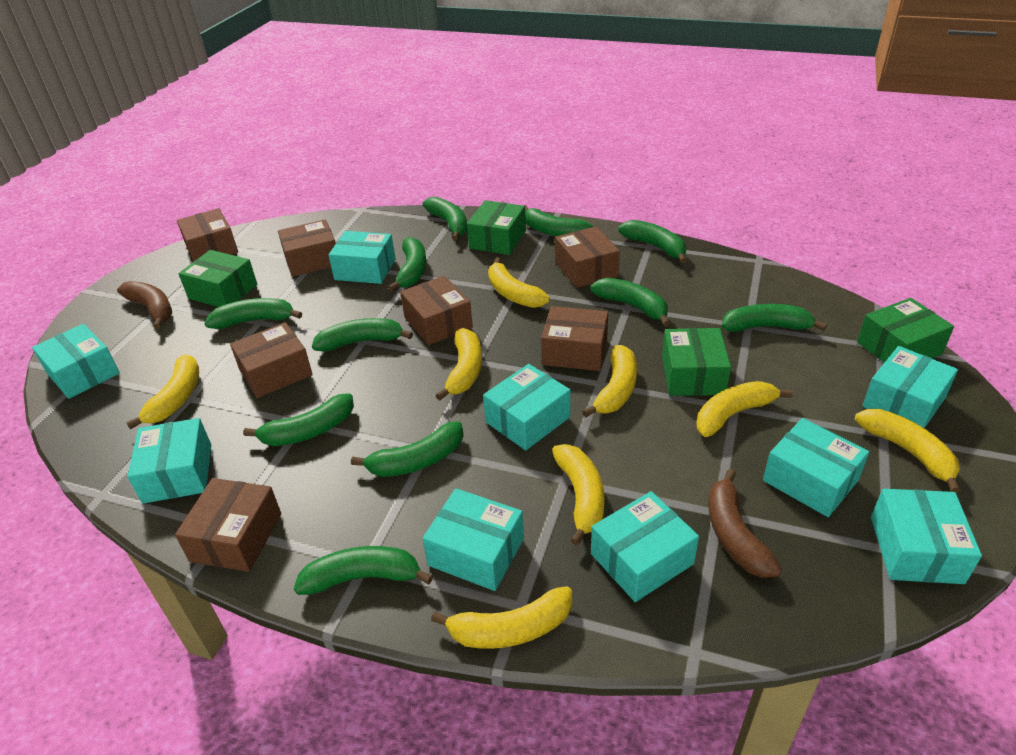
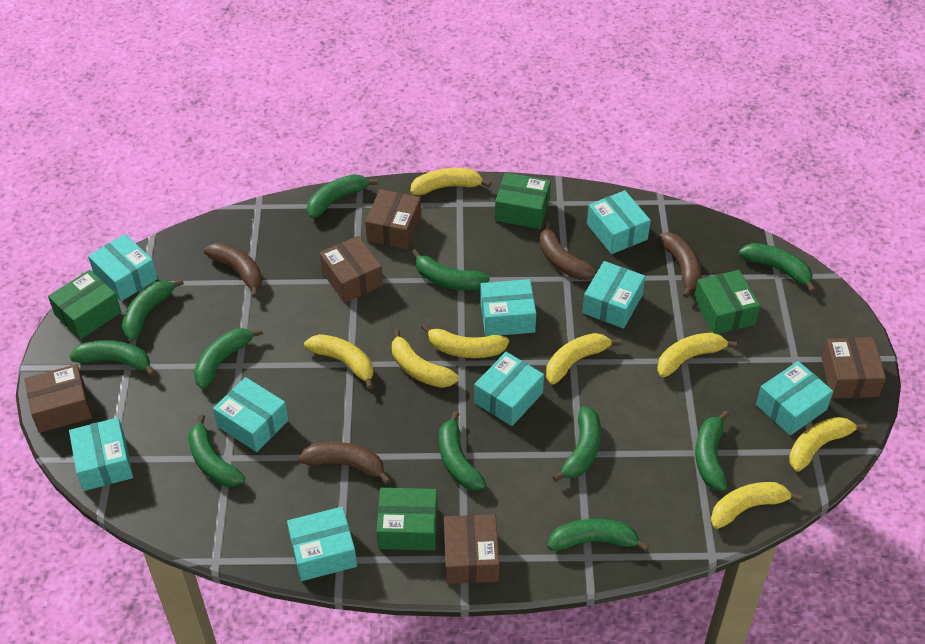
brown banana: [117,281,172,329] [708,469,782,578] = 2 -> [204,243,262,298] [299,442,391,484] [539,222,597,280] [658,232,702,298] = 4
brown box: [175,478,281,572] [177,208,238,262] [230,322,313,398] [278,220,336,277] [400,276,473,345] [541,306,608,371] [555,226,620,288] = 7 -> [24,364,92,433] [319,236,383,303] [365,189,421,249] [444,514,499,584] [821,337,886,399] = 5

